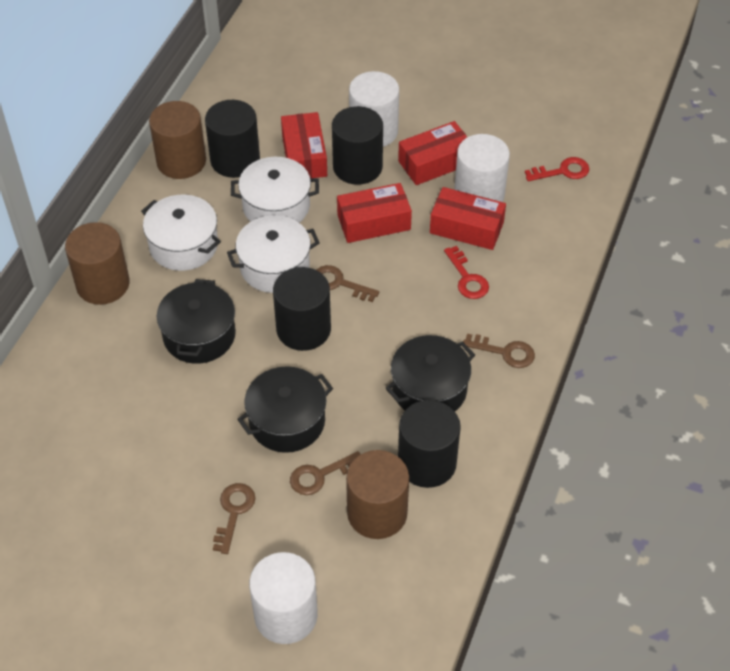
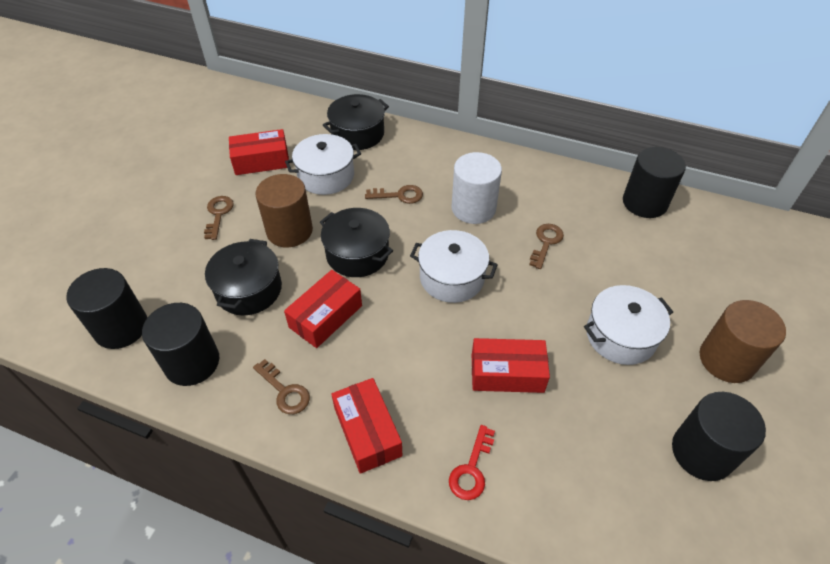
brown cylinder: [65,222,130,305] [149,101,206,179] [346,450,409,539] = 3 -> [255,174,313,247] [700,300,786,383] = 2
red key: [444,246,489,299] [525,157,589,181] = 2 -> [449,425,495,500] = 1
white cylinder: [249,552,318,644] [349,71,399,147] [454,134,510,202] = 3 -> [451,152,502,224] = 1

